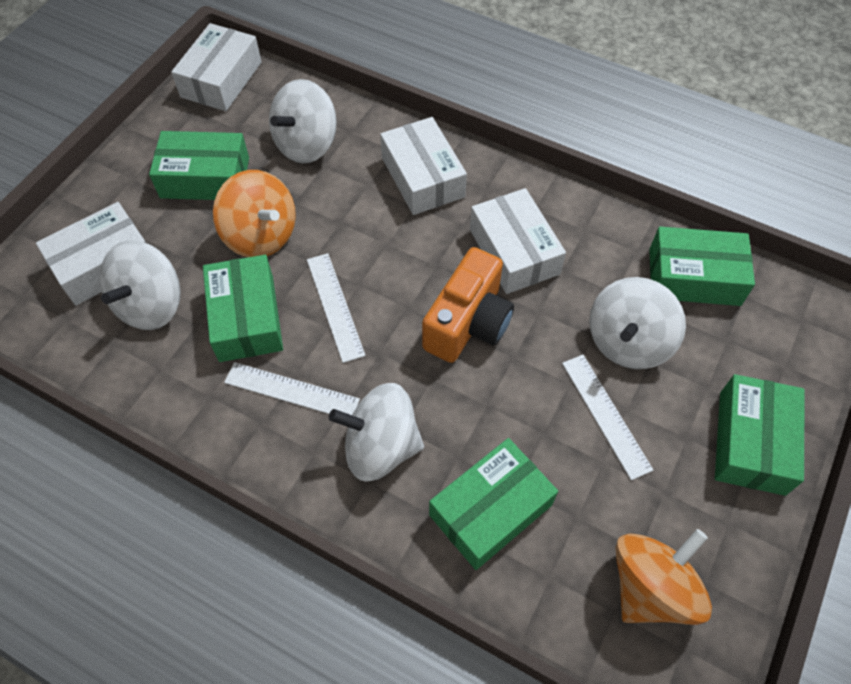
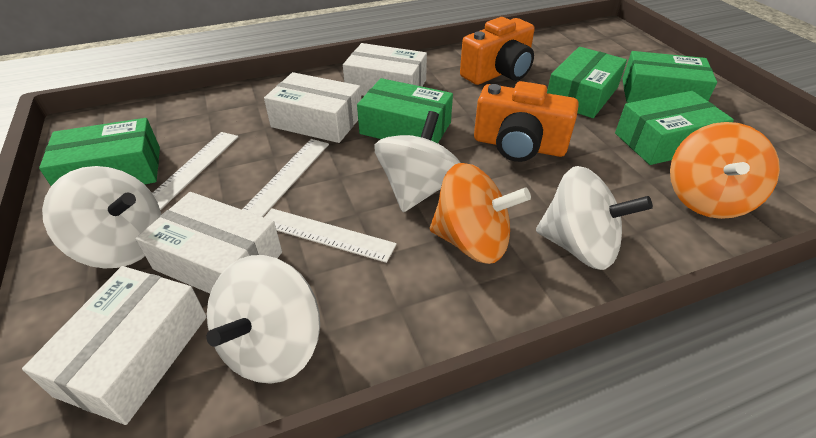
orange camera: [422,247,514,363] = 1 -> [460,17,535,85] [474,81,579,162] = 2

